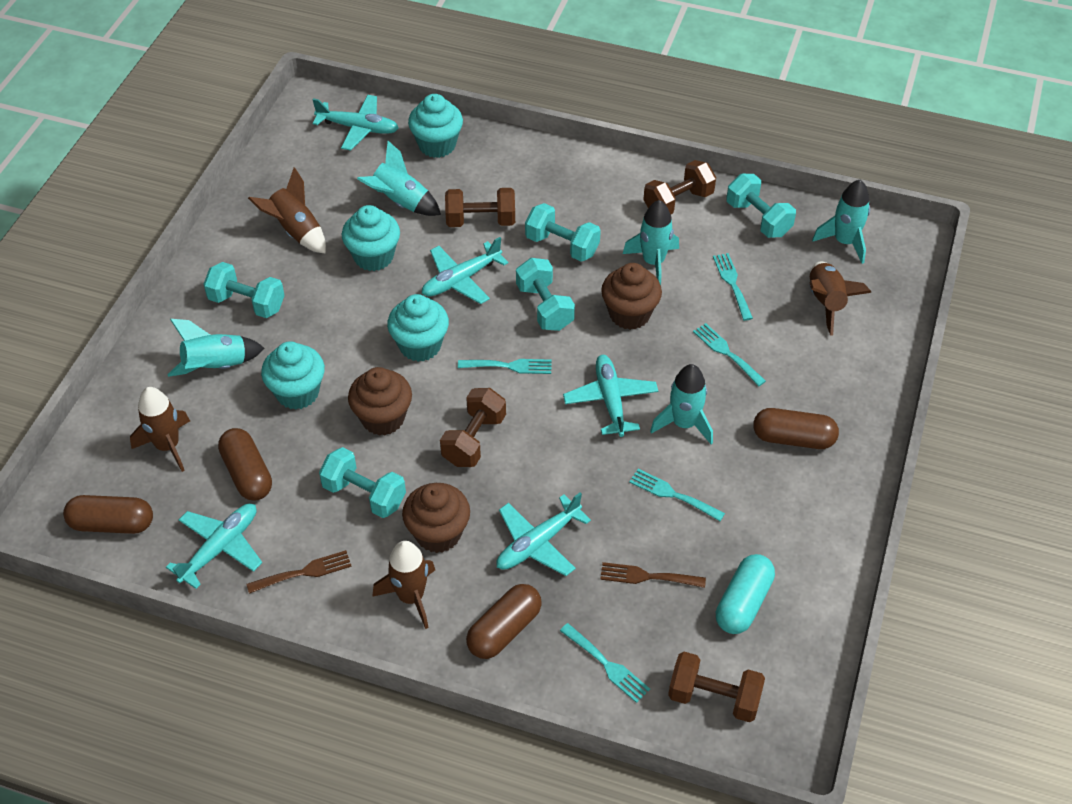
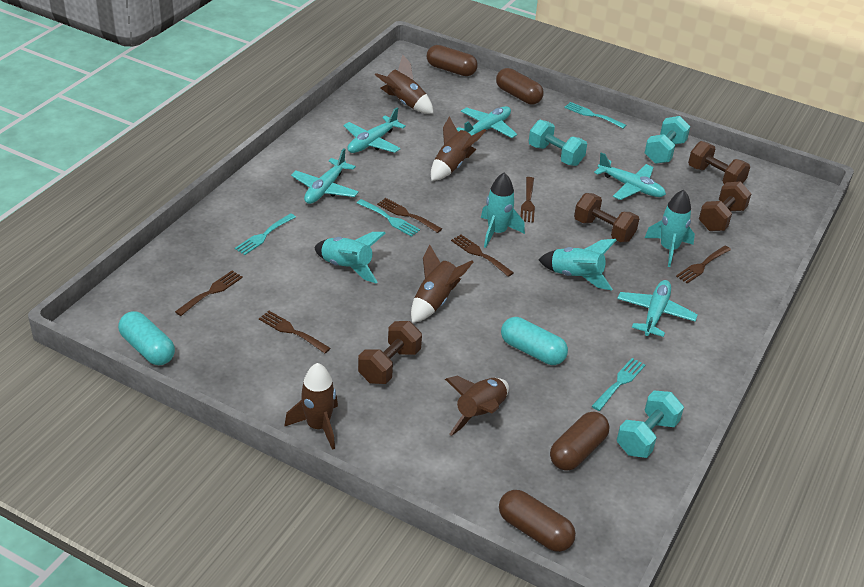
brown cupcake: [348,367,412,436] [402,483,470,553] [601,263,662,330] = 3 -> none = 0
brown fork: [246,550,352,594] [600,562,706,588] = 2 -> [175,271,243,316] [259,311,331,353] [377,198,442,233] [451,235,514,277] [520,177,535,223] [676,246,731,284] = 6
brown rocket: [130,387,190,472] [248,167,326,254] [372,541,435,629] [809,262,872,336] = 4 -> [284,363,338,450] [375,54,434,114] [411,245,473,323] [431,116,486,181] [445,376,509,436] = 5
turquoise capsule: [716,554,775,634] = 1 -> [118,311,175,365] [501,317,568,365] = 2
turquoise cupcake: [261,341,325,410] [342,205,400,271] [387,294,449,362] [408,94,463,158] = 4 -> none = 0
turquoise dumbbell: [203,262,285,318] [319,447,406,518] [516,258,575,331] [525,203,601,262] [727,174,796,238] = 5 -> [529,120,587,166] [617,390,684,458] [645,116,690,164] = 3
turquoise fork: [458,359,552,374] [560,623,650,703] [629,469,725,521] [693,323,766,386] [713,253,753,321] = 5 -> [235,213,296,255] [357,199,420,237] [564,102,626,129] [592,358,645,411] = 4
turquoise rocket: [167,319,264,377] [357,141,441,216] [623,200,679,285] [650,364,713,445] [812,180,870,264] = 5 -> [314,232,385,283] [481,172,525,248] [539,239,617,291] [645,190,695,267] = 4

